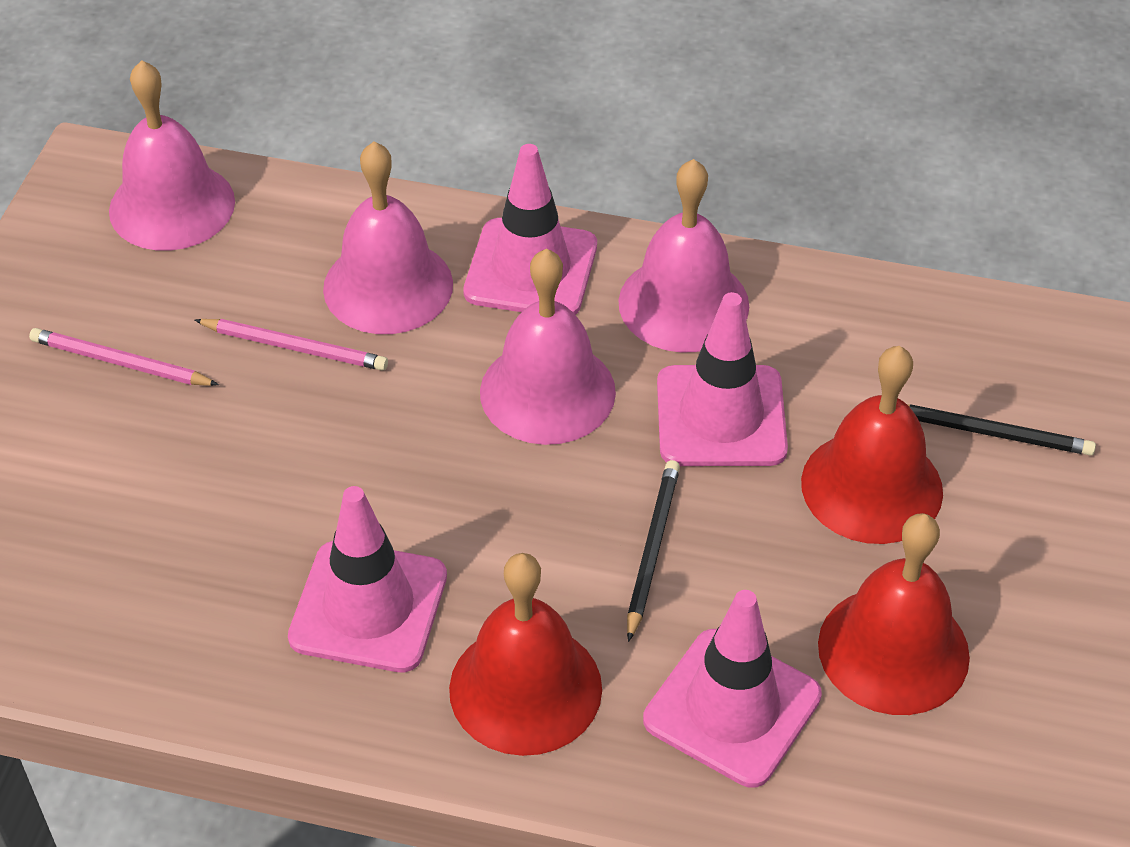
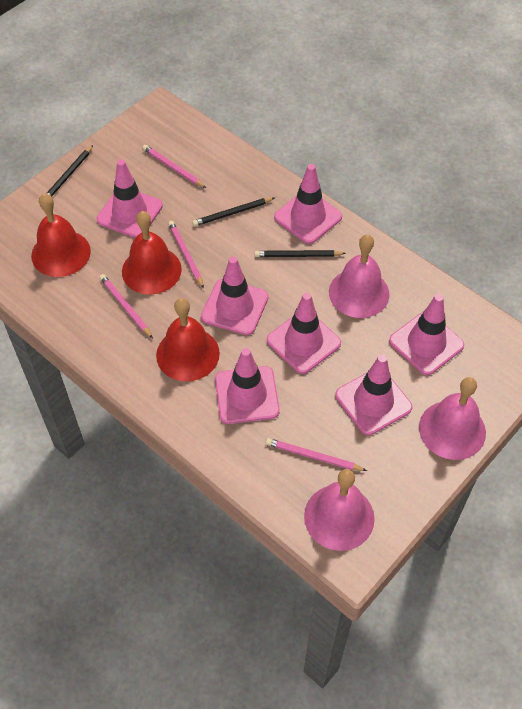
black pencil: [627,460,680,642] [908,404,1096,456] = 2 -> [46,145,93,197] [192,198,274,226] [255,250,346,257] = 3
pink bell: [109,60,235,251] [323,142,453,334] [480,249,616,445] [618,159,749,353] = 4 -> [304,469,375,551] [329,234,390,318] [419,377,486,460] = 3
pink pencil: [29,328,219,386] [195,319,388,371] = 2 -> [100,274,153,338] [143,145,206,188] [168,221,204,288] [266,438,367,471] = 4
pink traffic cone: [288,486,447,672] [463,144,597,315] [643,590,822,788] [657,292,788,466] = 4 -> [97,160,163,238] [201,256,269,335] [215,348,280,424] [267,292,341,374] [274,164,342,244] [335,354,412,435] [389,294,464,375] = 7

